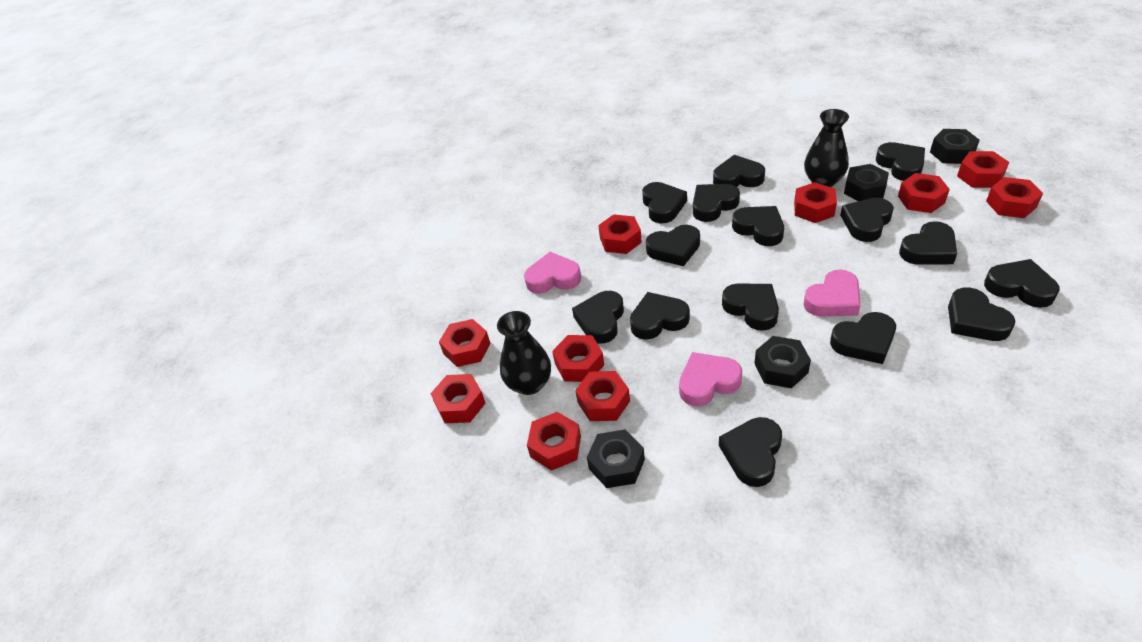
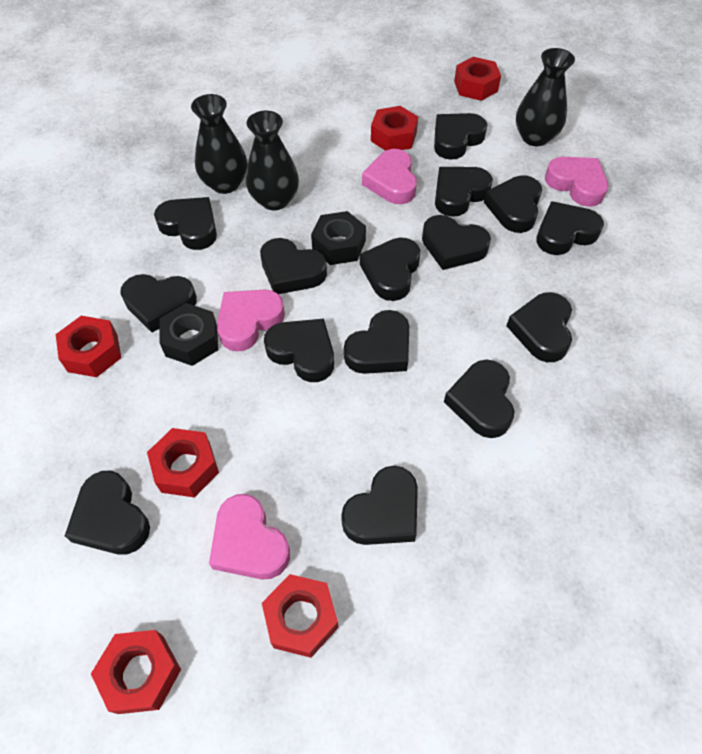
black nut: [587,429,645,488] [754,336,811,388] [844,164,889,201] [930,129,980,164] = 4 -> [160,303,218,366] [311,211,366,265] = 2
black vase: [497,311,551,395] [804,109,849,187] = 2 -> [191,94,247,194] [246,111,299,210] [516,48,575,146] = 3
pink heart: [524,252,581,293] [679,352,742,406] [803,269,861,317] = 3 -> [209,494,290,579] [217,290,285,352] [362,149,417,204] [545,157,608,207] = 4
red nut: [430,374,486,423] [439,319,491,367] [527,412,581,471] [552,335,604,382] [575,371,630,421] [598,214,642,254] [794,182,837,223] [898,173,950,213] [957,151,1009,188] [986,177,1043,218] = 10 -> [56,316,121,377] [91,630,181,714] [147,428,219,498] [262,574,338,658] [371,106,418,151] [454,57,501,101] = 6

